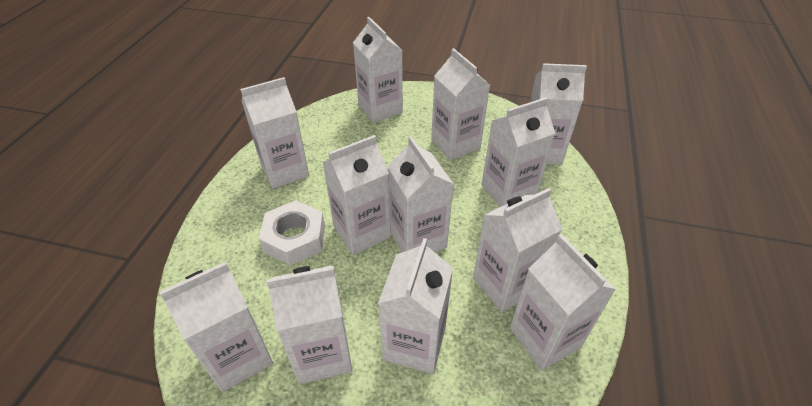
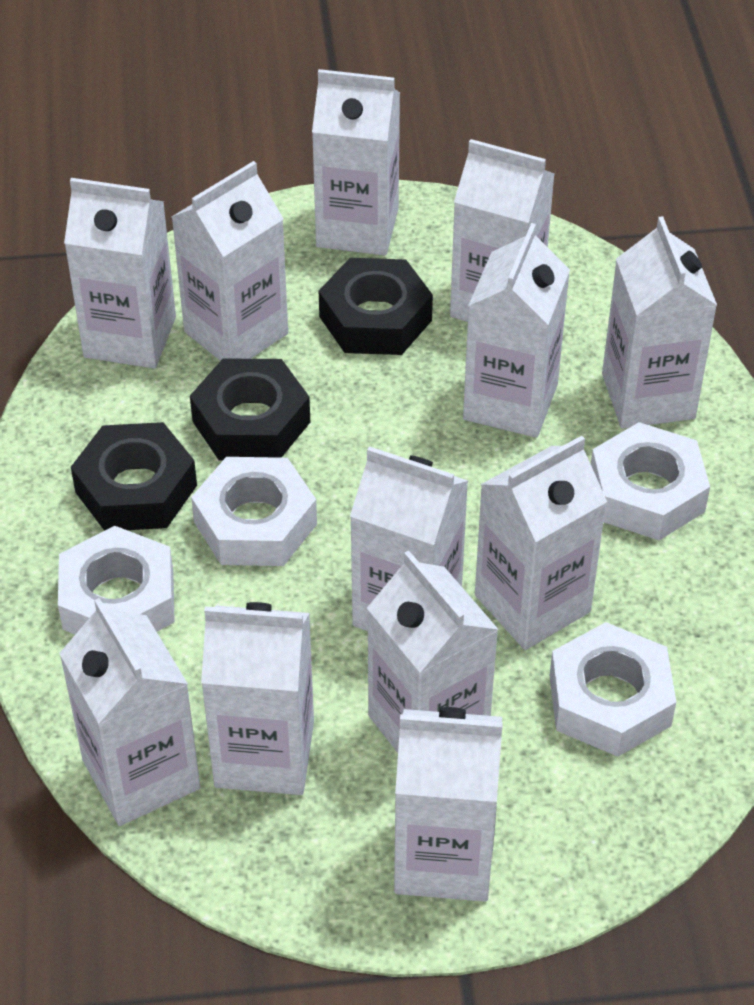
black nut: none = 0 -> [71,422,197,531] [190,358,310,460] [319,258,433,355] = 3
white nut: [259,200,325,266] = 1 -> [58,526,174,634] [191,457,317,566] [549,622,676,757] [591,422,710,540] = 4

